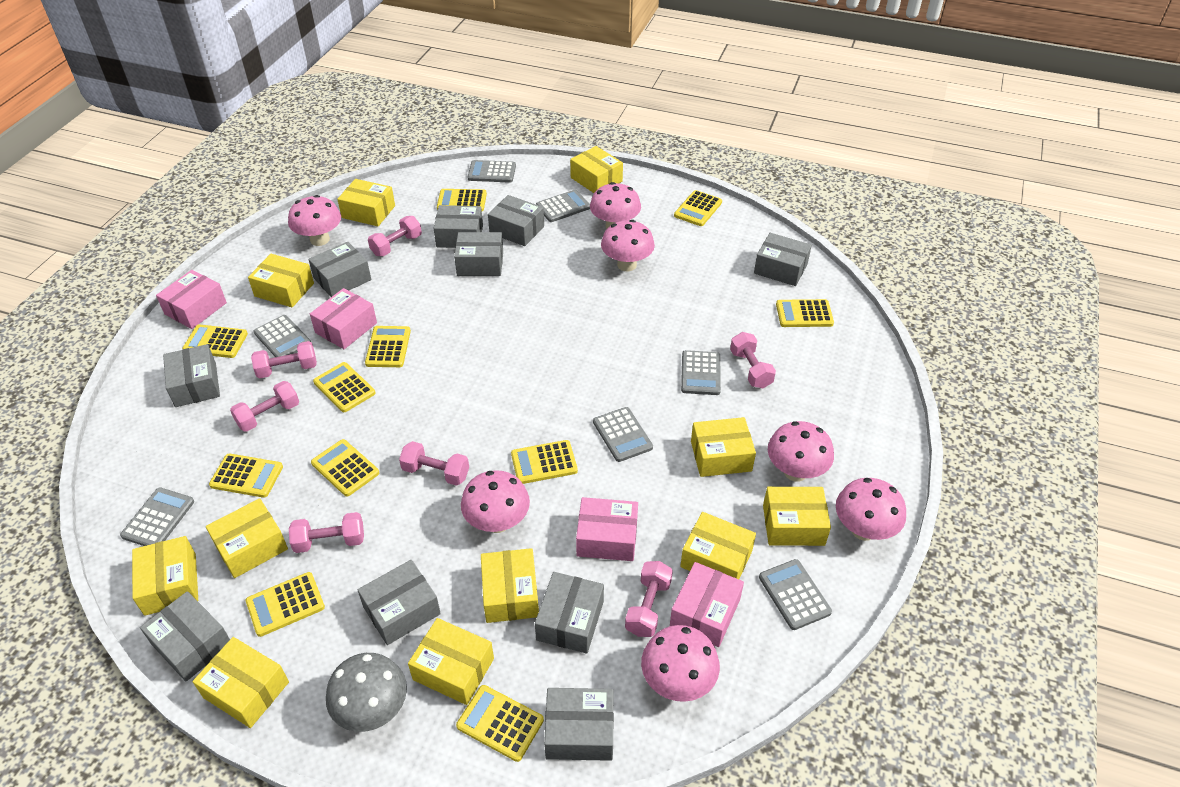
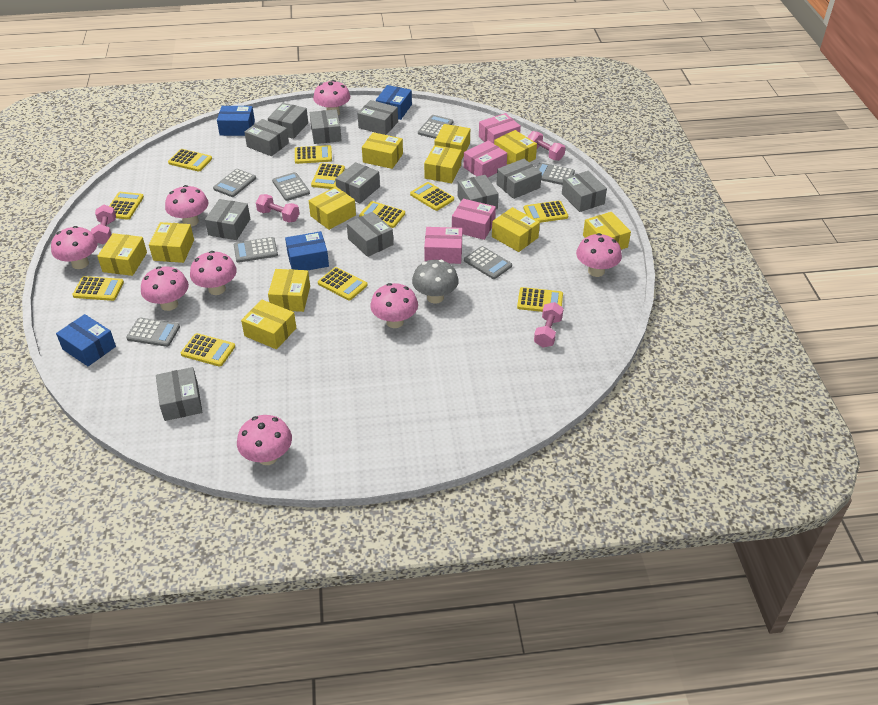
blue box: none = 0 -> [56,314,116,366] [217,106,255,136] [285,231,329,270] [376,85,412,120] = 4
grey box: [140,591,230,681] [163,344,220,407] [308,242,371,297] [358,560,441,645] [433,205,483,248] [454,232,503,276] [488,195,544,246] [535,572,604,654] [544,688,614,761] [754,233,812,286] = 10 -> [156,367,202,421] [205,199,250,240] [245,119,289,156] [268,103,308,139] [310,109,342,144] [335,162,380,203] [347,212,393,257] [358,100,398,135] [458,175,499,209] [497,159,542,199] [562,171,607,212] = 11
pink dumbbell: [230,381,299,432] [251,341,317,378] [289,512,364,553] [368,216,422,256] [399,441,469,486] [625,561,673,637] [730,332,776,388] = 7 -> [91,205,116,245] [256,194,300,222] [527,131,565,161] [534,302,564,347] = 4
pink mushroom: [288,195,341,246] [461,470,530,533] [590,182,641,229] [601,220,655,271] [641,625,720,702] [768,421,834,482] [836,478,906,541] = 7 -> [51,226,98,269] [141,266,189,311] [165,185,209,227] [190,251,237,295] [237,415,292,465] [313,80,350,116] [370,283,418,328] [576,233,622,277] = 8

